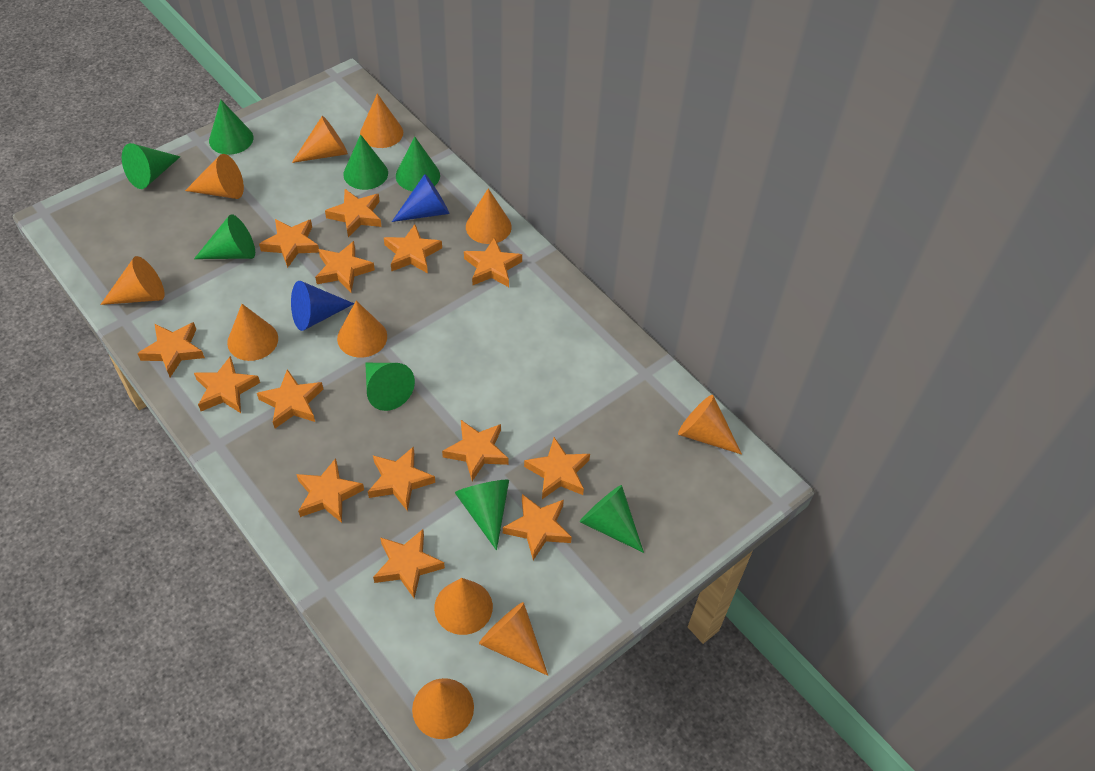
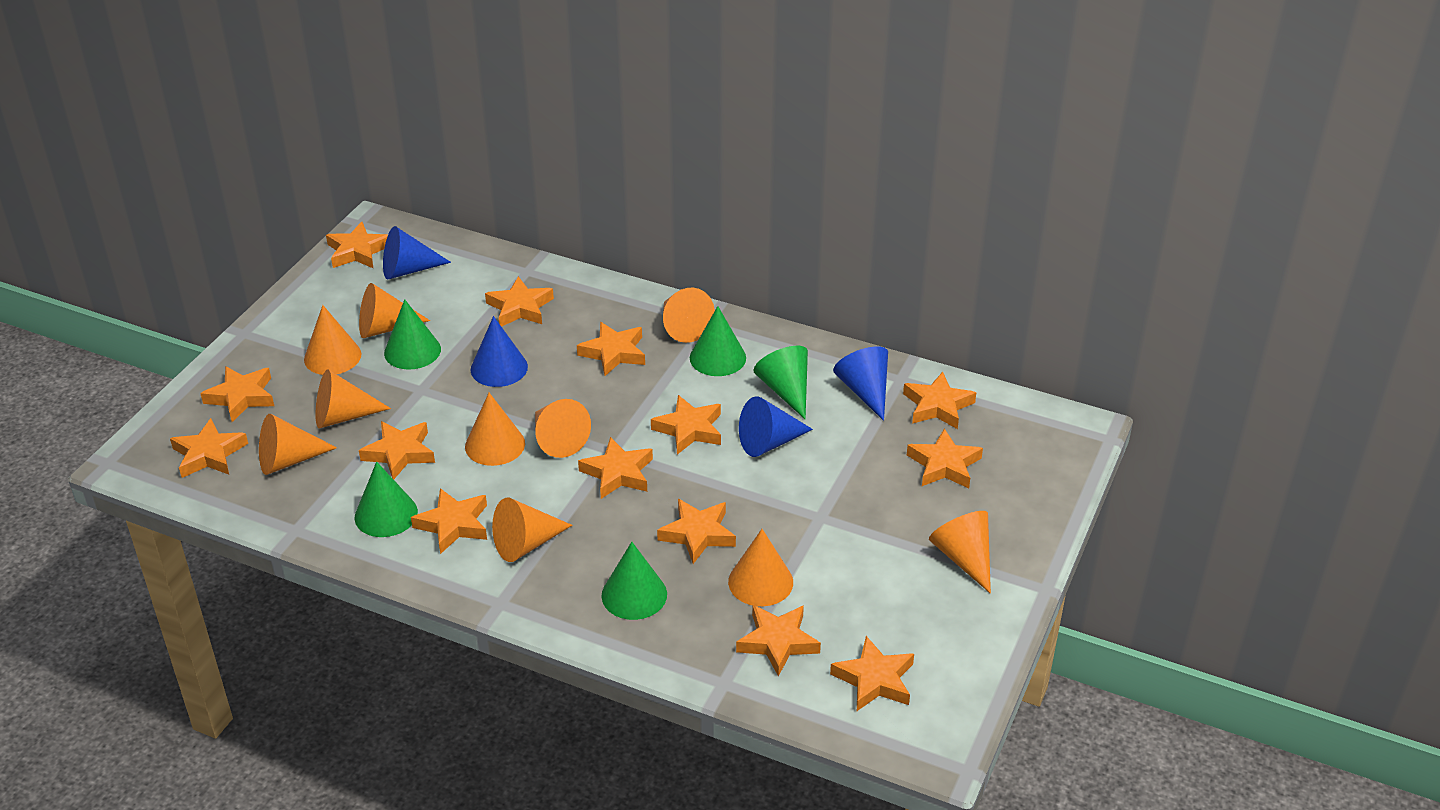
blue cone: [291,281,354,331] [392,174,449,222] = 2 -> [383,226,451,280] [471,316,528,387] [739,396,813,457] [833,346,888,421] = 4
green cone: [122,143,180,189] [194,214,255,259] [209,100,253,155] [343,134,388,190] [365,363,415,411] [396,137,440,191] [455,480,509,550] [580,485,644,553] = 8 -> [355,462,418,537] [384,299,441,370] [601,542,667,620] [690,306,746,376] [754,346,808,419] = 5
orange cone: [100,256,165,305] [185,154,244,199] [227,304,278,361] [292,116,348,163] [337,301,387,358] [360,94,403,148] [412,678,474,739] [434,578,493,635] [466,188,512,244] [479,602,548,676] [678,395,742,455] = 11 -> [259,414,337,475] [304,305,361,375] [315,370,391,428] [359,283,430,338] [465,393,525,466] [492,498,572,562] [535,399,591,458] [663,288,715,343] [728,529,793,606] [929,511,991,594] = 10

